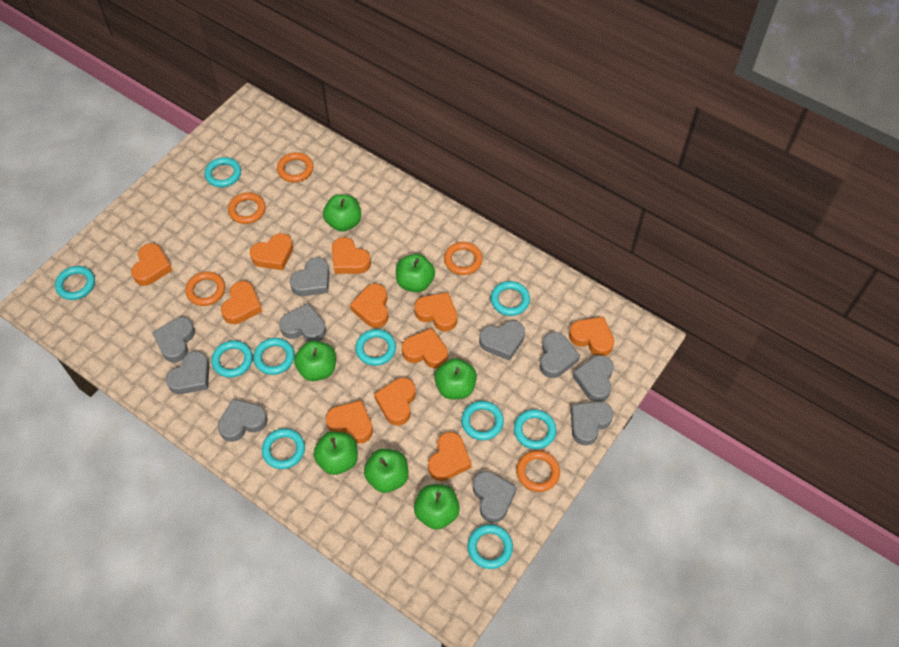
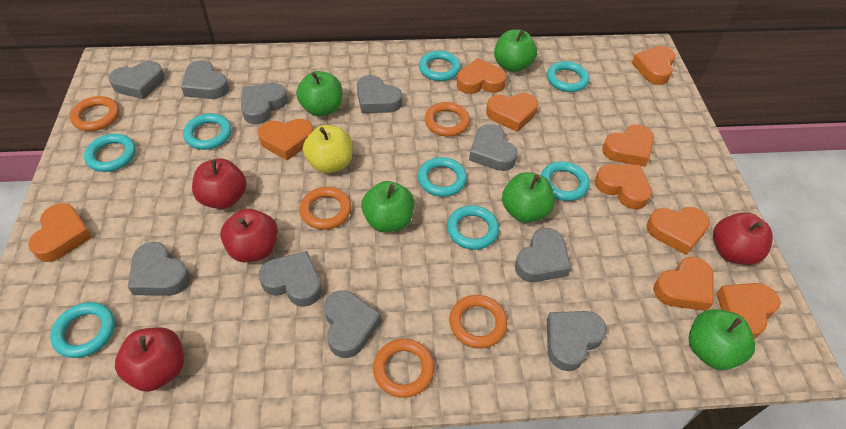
green apple: [294,340,336,381] [314,431,358,475] [323,194,361,232] [364,449,408,493] [396,254,435,292] [414,484,460,530] [434,358,477,399] = 7 -> [296,71,342,117] [361,181,414,232] [494,30,537,72] [502,172,555,223] [688,309,755,370] = 5
orange heart: [131,243,173,286] [221,281,263,324] [250,233,293,270] [326,400,373,444] [332,237,371,274] [350,284,389,328] [374,378,416,425] [402,328,448,368] [414,292,457,332] [428,432,472,481] [569,317,614,356] = 11 -> [28,203,92,262] [258,119,313,160] [457,58,506,94] [486,93,538,132] [595,164,652,209] [602,124,654,167] [632,46,676,85] [646,207,710,255] [653,257,713,311] [716,283,781,339] = 10
red apple: none = 0 -> [115,327,184,392] [192,158,247,209] [220,209,278,262] [713,212,773,265] = 4
turquoise ring: [55,266,95,300] [204,157,241,187] [211,340,253,378] [253,338,295,375] [262,428,305,469] [355,329,396,366] [461,401,504,440] [467,524,513,569] [491,281,530,316] [514,409,556,449] = 10 -> [50,302,115,358] [84,134,136,172] [183,113,232,150] [418,157,467,197] [419,51,461,81] [447,205,499,250] [541,161,590,201] [547,61,589,92] = 8
yellow apple: none = 0 -> [303,125,352,173] = 1

